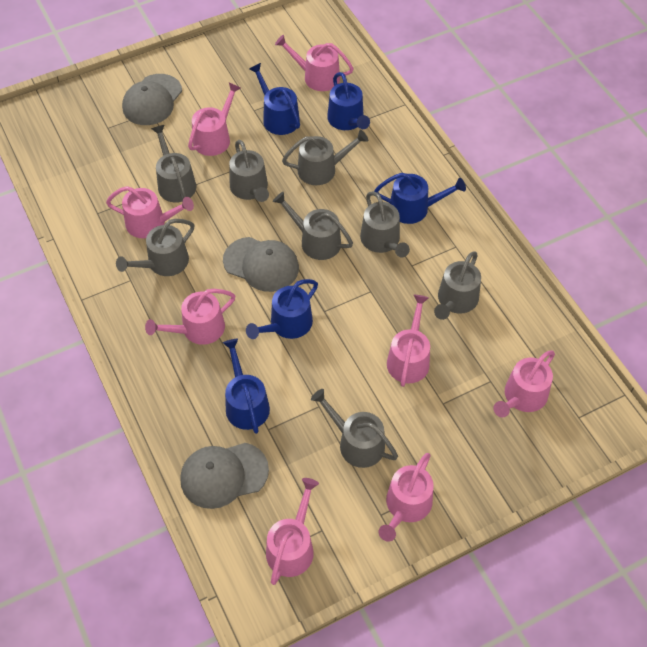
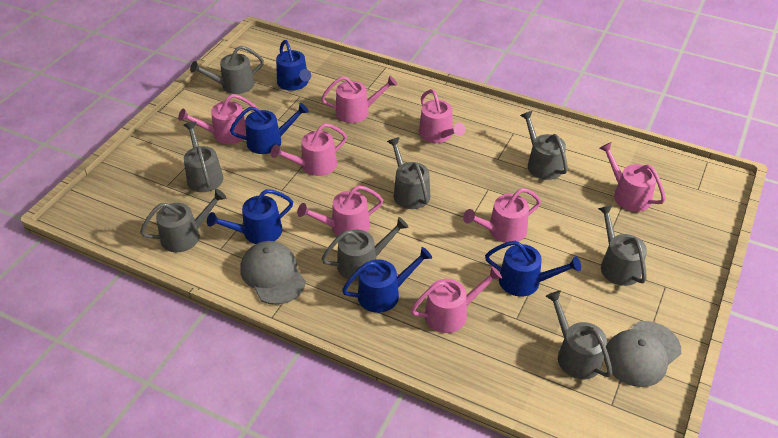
grey cap: [122,74,182,125] [180,443,269,509] [223,237,299,292] = 3 -> [241,241,306,305] [604,321,681,387] = 2

